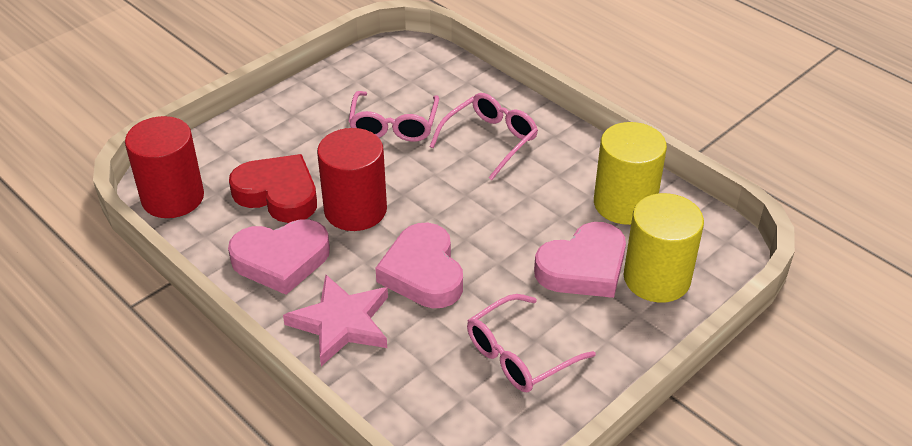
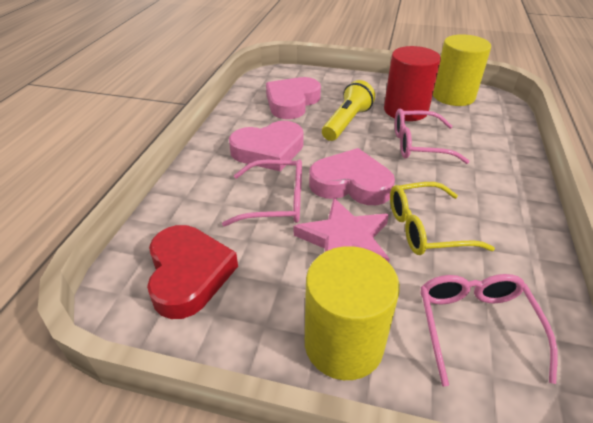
red cylinder: [125,116,204,218] [317,128,387,231] = 2 -> [384,46,441,121] = 1
yellow flashlight: none = 0 -> [322,80,375,141] = 1
yellow glasses: none = 0 -> [390,182,495,255] = 1

